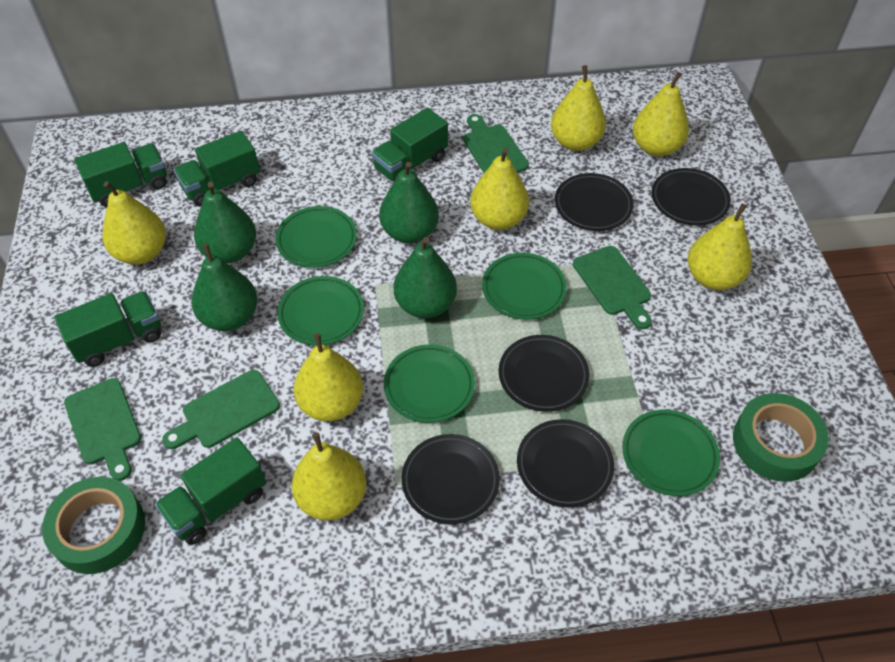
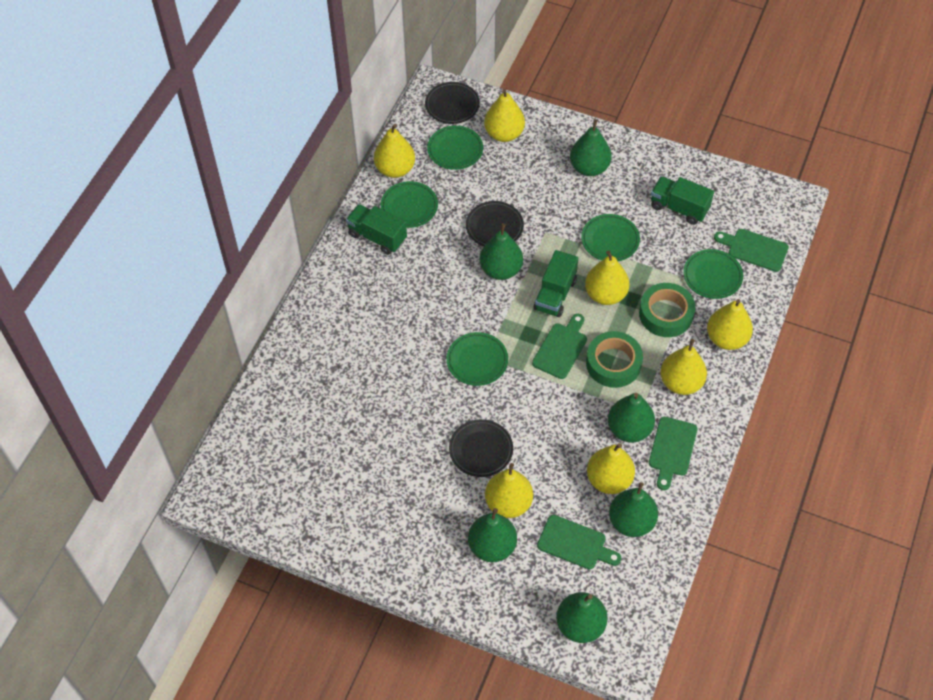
black plate: [402,434,500,524] [499,335,589,412] [517,419,614,508] [555,173,634,231] [652,168,731,225] = 5 -> [425,82,480,124] [449,419,513,477] [466,201,524,246] = 3
green pear: [192,244,258,331] [194,182,256,263] [379,162,439,243] [394,237,457,318] = 4 -> [468,508,517,562] [480,223,523,280] [556,592,608,643] [570,119,612,176] [608,393,655,442] [609,482,658,537] = 6
green truck: [55,291,161,367] [75,142,167,207] [155,437,266,545] [174,131,260,207] [371,108,448,182] = 5 -> [346,204,407,255] [534,250,578,317] [651,176,714,225] = 3

